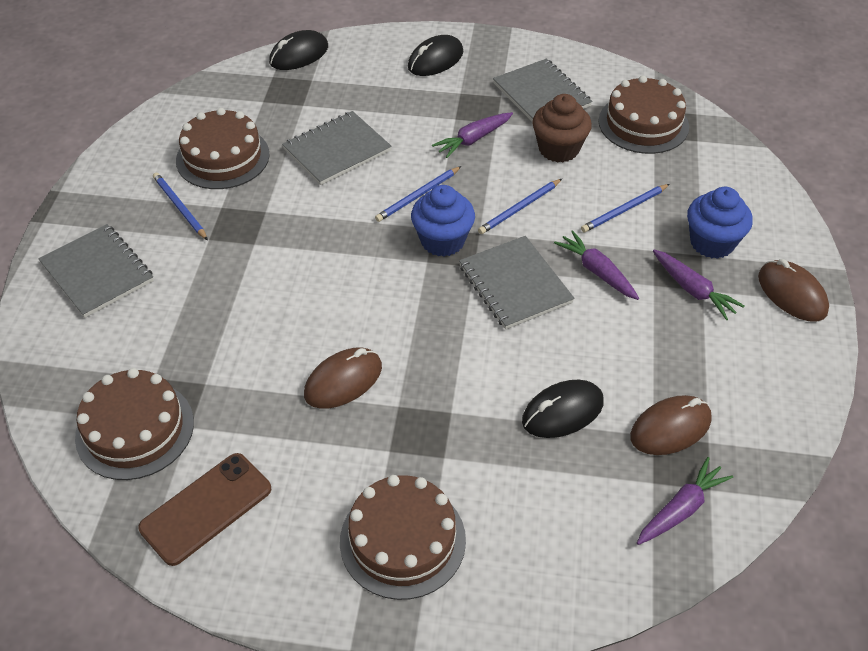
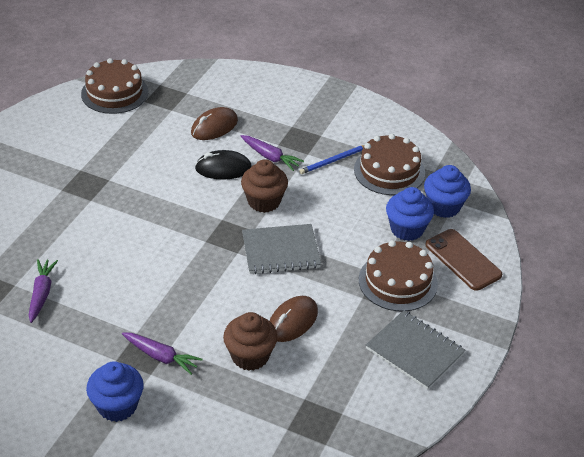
black mouse: [269,30,328,70] [408,35,463,76] [522,380,604,438] = 3 -> [195,150,252,180] = 1
blue cupcake: [411,185,475,257] [687,187,753,259] = 2 -> [86,361,144,422] [386,187,434,241] [424,165,471,218] = 3
blue pencil: [153,172,208,240] [375,166,461,222] [478,179,562,234] [581,184,670,232] = 4 -> [299,145,364,174] = 1
brown cake: [75,368,194,480] [176,108,270,189] [340,475,466,600] [598,76,689,154] = 4 -> [81,58,148,114] [354,134,425,195] [359,240,438,311] = 3
brown cupcake: [533,94,592,162] = 1 -> [223,312,278,371] [241,159,288,213] = 2
brown mouse: [304,348,382,409] [630,395,712,455] [758,259,829,322] = 3 -> [191,107,238,140] [270,296,318,342] = 2
grey notebook: [38,224,154,318] [282,111,392,185] [459,236,575,329] [493,59,593,122] = 4 -> [242,224,321,274] [366,310,466,390] = 2
purple carrot: [432,112,513,158] [554,230,639,300] [637,457,733,545] [653,250,745,320] = 4 -> [29,259,58,323] [122,332,203,375] [241,135,304,171] = 3

